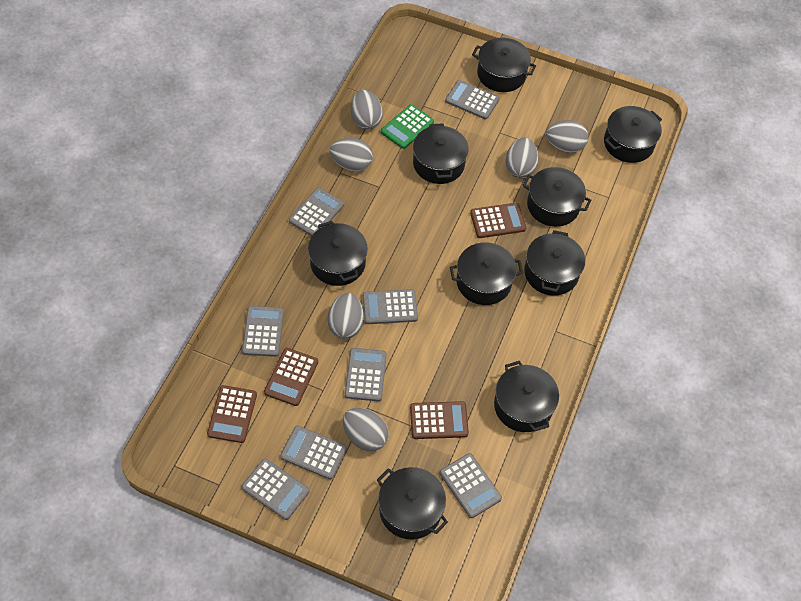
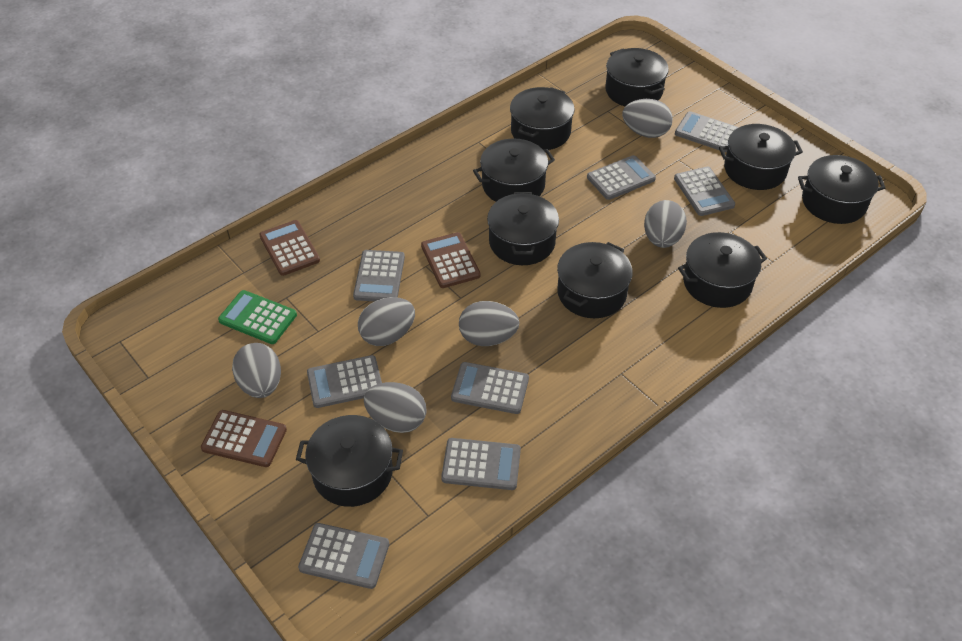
brown calculator: [207,385,257,443] [264,348,318,406] [410,401,469,439] [470,203,526,238] = 4 -> [201,410,287,467] [259,220,320,276] [421,232,481,288] = 3

